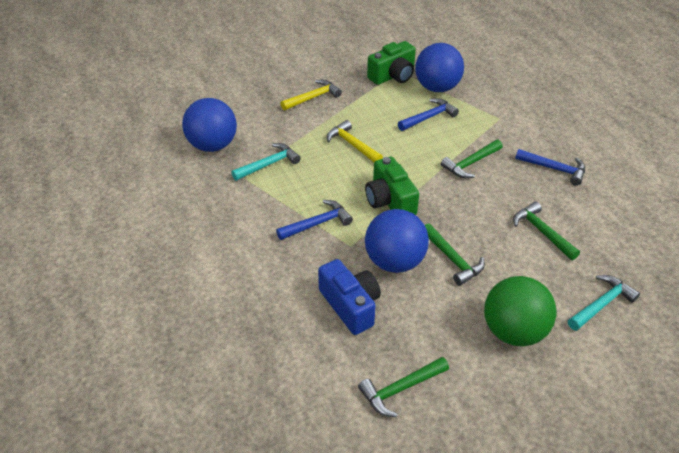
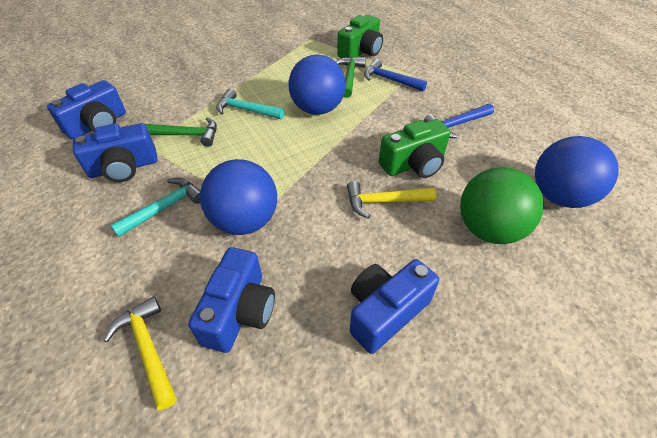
blue camera: [318,259,381,335] = 1 -> [47,80,126,139] [73,123,158,182] [188,247,275,353] [350,259,439,354] = 4
blue hammer: [276,200,353,240] [398,98,459,131] [515,149,585,186] = 3 -> [364,59,427,91] [424,104,494,138] = 2
green hammer: [358,357,449,417] [425,223,485,286] [441,140,503,178] [513,202,580,260] = 4 -> [145,117,217,147] [335,57,366,98] = 2

